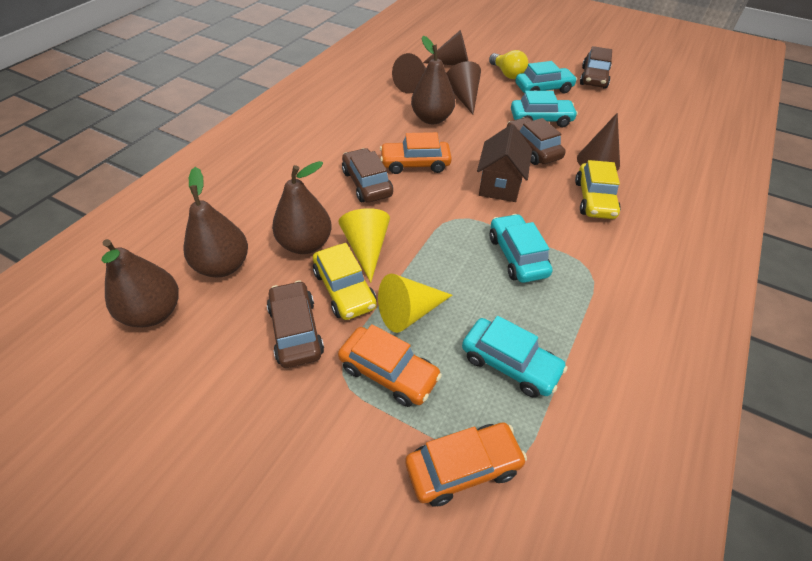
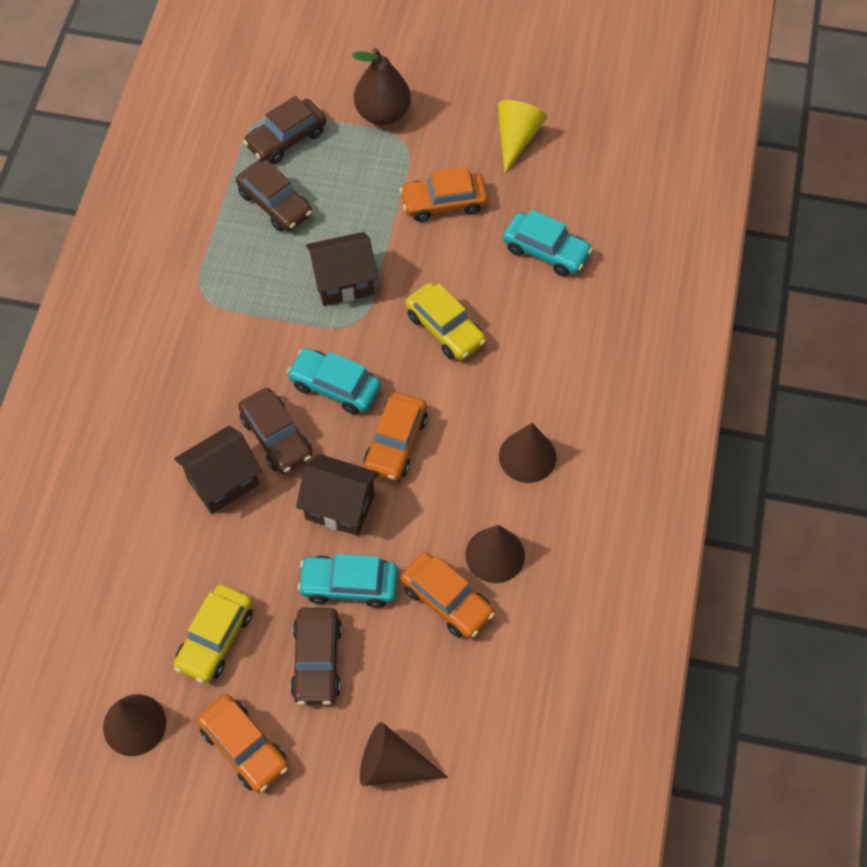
brown house: [477,124,532,202] = 1 -> [174,426,262,514] [296,454,379,536] [306,232,378,306] = 3
brown pear: [101,239,179,327] [183,167,248,277] [272,161,332,254] [411,36,455,124] = 4 -> [352,48,411,125] = 1
orange car: [338,324,442,407] [380,132,452,174] [405,423,527,507] = 3 -> [197,694,288,793] [364,392,428,481] [400,167,488,222] [400,552,495,639] = 4
turquoise car: [462,316,567,398] [490,214,553,283] [511,91,578,127] [515,61,577,93] = 4 -> [287,348,381,414] [297,554,398,608] [503,209,593,277] = 3
yellow cone: [339,208,390,283] [378,274,452,333] = 2 -> [498,100,548,173] = 1
yellow light bulb: [489,50,528,79] = 1 -> none = 0

